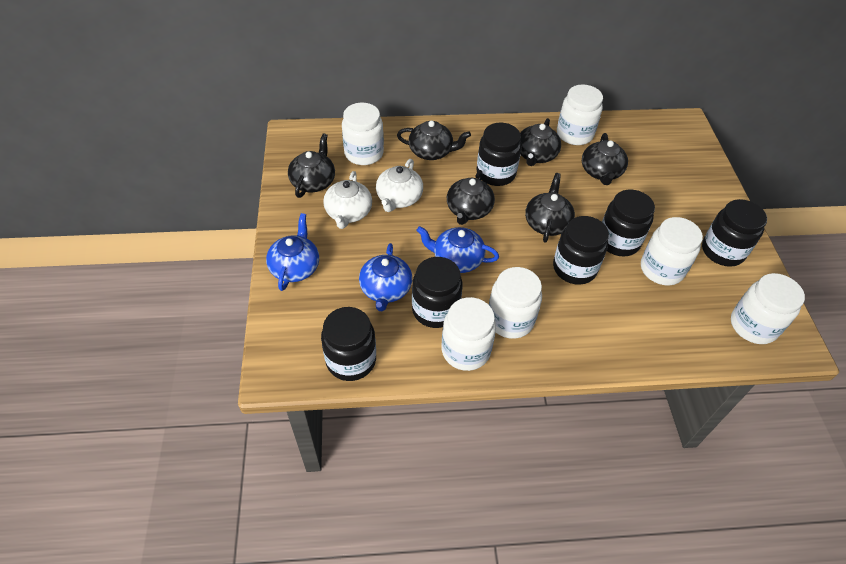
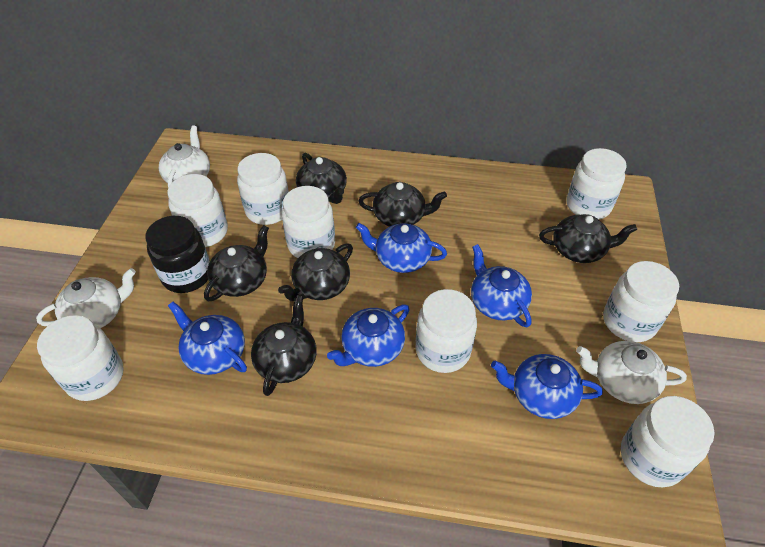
black jar: [321,307,376,381] [412,257,463,328] [477,123,522,186] [553,216,609,285] [602,189,655,256] [702,199,767,267] = 6 -> [145,216,210,293] = 1
blue teapot: [266,213,319,291] [359,243,412,311] [416,226,499,273] = 3 -> [168,301,247,375] [327,305,410,367] [356,223,447,273] [471,244,532,327] [491,354,603,419] = 5
white jar: [342,103,384,165] [442,297,496,371] [489,267,542,339] [557,84,603,145] [641,217,703,286] [731,273,805,344] = 6 -> [37,315,124,401] [167,174,228,247] [237,153,289,225] [282,186,335,258] [415,289,477,373] [567,148,627,220] [603,261,679,342] [621,396,714,487] = 8
white teapot: [323,171,372,229] [376,159,423,212] = 2 -> [36,268,136,328] [159,125,210,187] [576,341,687,404] = 3

